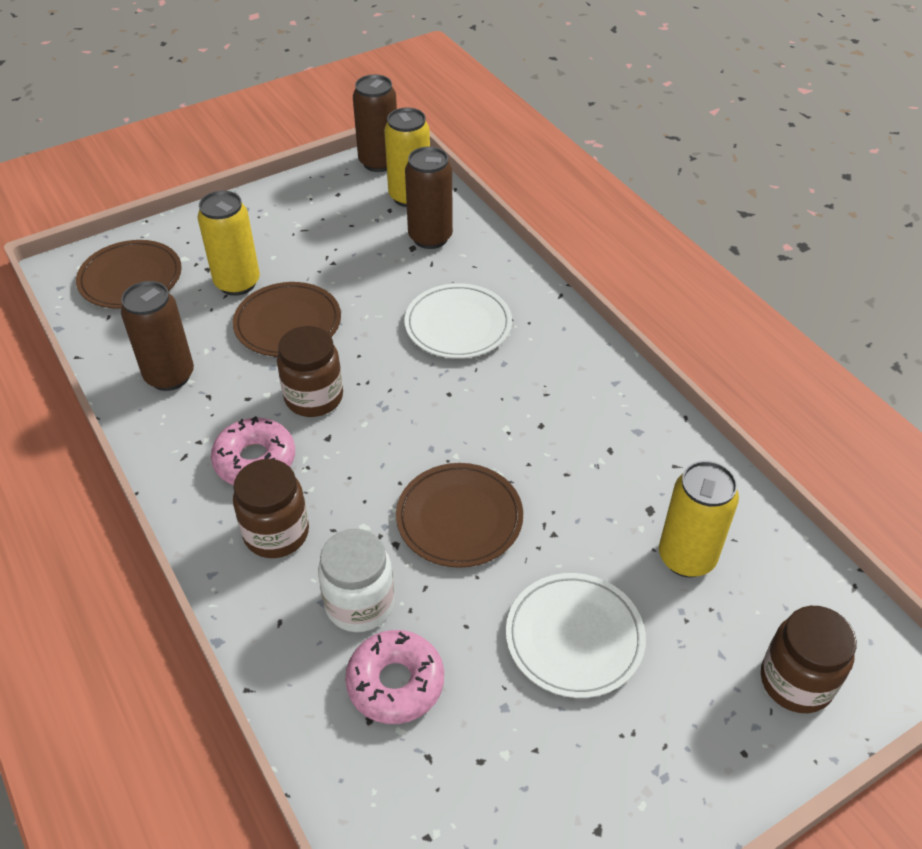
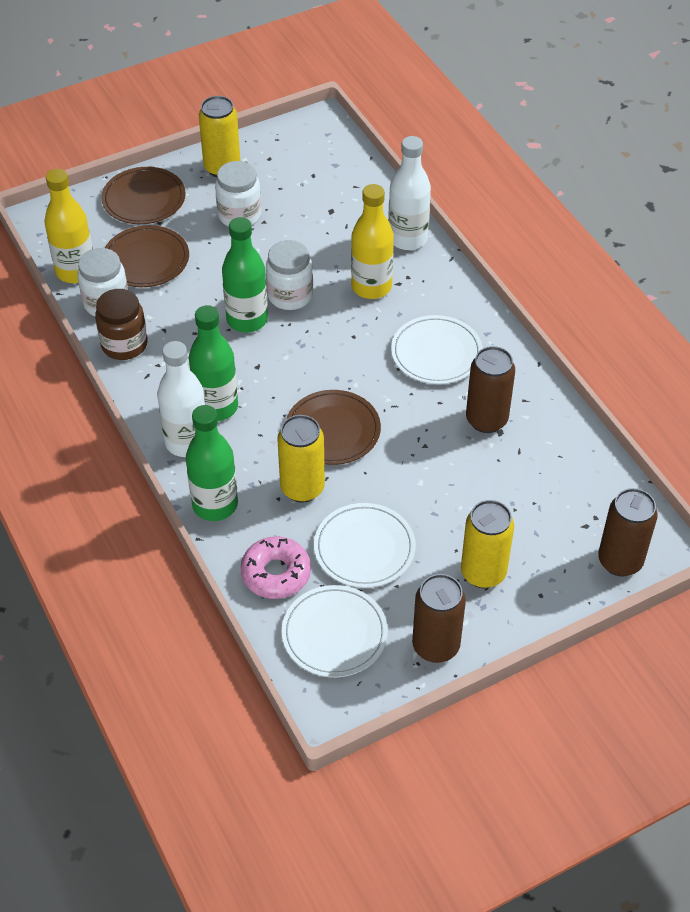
brown jar: [233,459,309,558] [277,326,343,417] [761,606,857,713] = 3 -> [95,289,148,360] = 1
green bottle: none = 0 -> [186,405,238,521] [189,305,238,421] [222,217,268,332] = 3
pink donut: [211,416,295,485] [345,630,444,724] = 2 -> [241,536,311,599] = 1
white bottle: none = 0 -> [157,341,206,457] [388,136,431,250] = 2
white jar: [318,529,394,632] = 1 -> [78,248,128,316] [215,161,261,227] [266,240,313,310] = 3
white plate: [404,283,512,358] [506,573,646,698] = 2 -> [282,585,388,677] [314,503,416,588] [391,315,483,384] = 3
yellow bottle: none = 0 -> [45,169,93,283] [351,184,394,299] = 2

